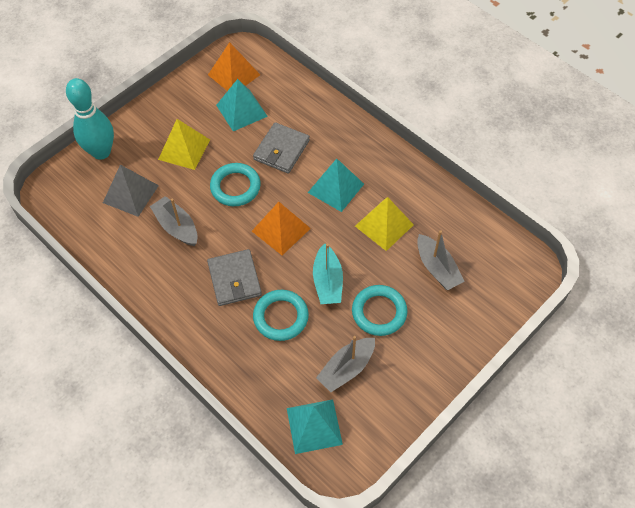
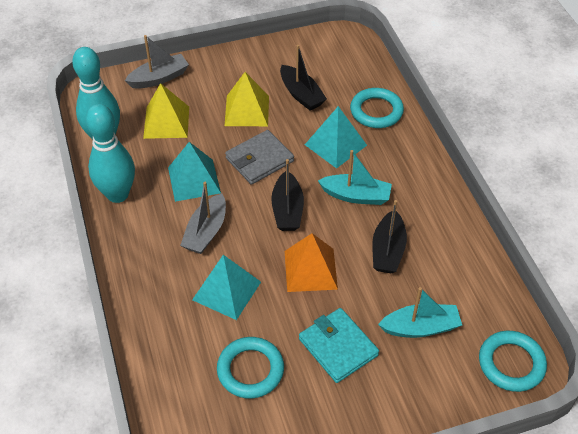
black boat: none = 0 -> [271,159,304,231] [280,45,327,111] [372,200,407,273] = 3
grey boat: [150,196,198,246] [316,336,375,392] [417,230,465,290] = 3 -> [125,35,189,89] [180,182,226,254] = 2
grey pyramid: [103,165,159,217] = 1 -> none = 0
grey wallet: [207,249,262,306] [253,122,310,174] = 2 -> [225,130,294,185] = 1
orange pyramid: [208,42,260,91] [252,202,311,255] = 2 -> [285,233,338,292] = 1
turquoise boat: [313,243,343,304] = 1 -> [318,150,392,205] [378,287,462,338] = 2
turquoise bowling pin: [66,78,114,160] = 1 -> [72,47,120,140] [85,104,135,203] = 2
turquoise wallet: none = 0 -> [299,308,379,383] = 1

